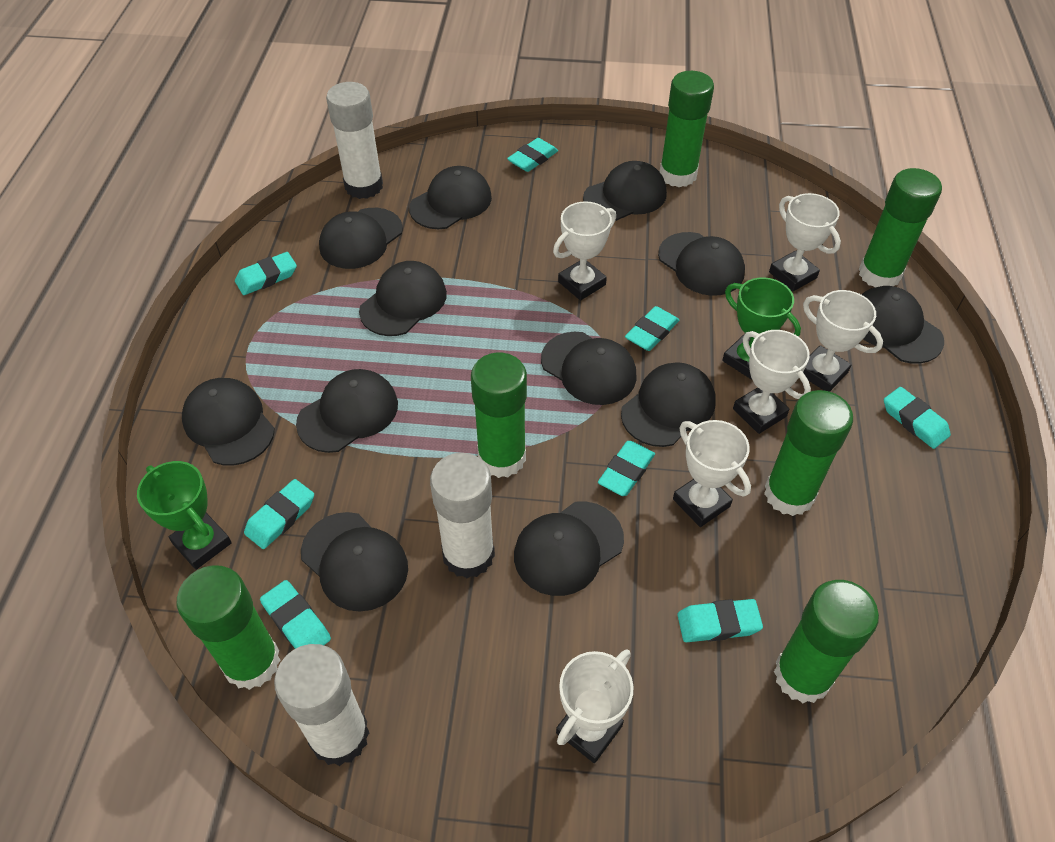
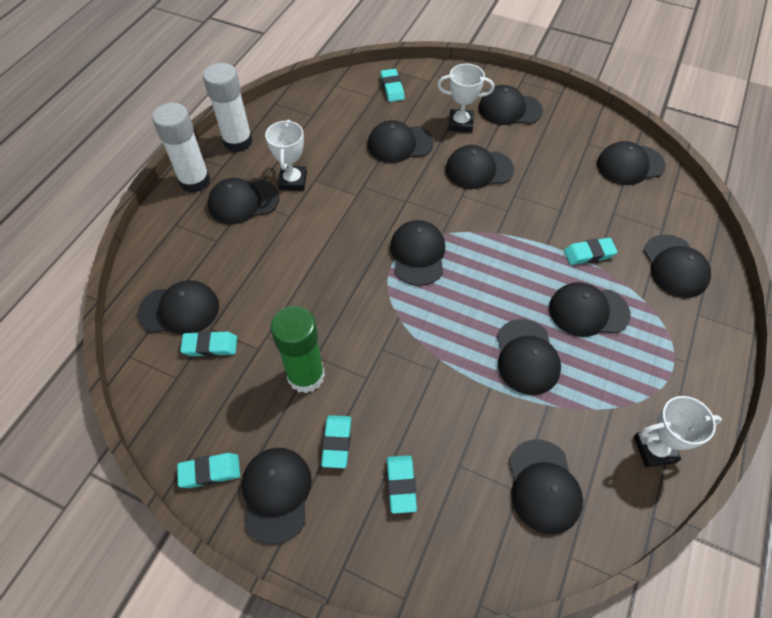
green glue stick: [177,565,281,690] [471,353,527,478] [659,71,714,187] [764,390,853,516] [774,580,879,703] [859,168,942,288] = 6 -> [271,306,325,393] = 1
green trophy: [137,461,232,570] [722,277,801,380] = 2 -> none = 0
turquoise eraser: [235,252,297,295] [244,479,314,549] [260,580,331,649] [507,138,558,172] [598,441,655,496] [625,306,679,351] [677,599,763,642] [884,387,951,449] = 8 -> [177,453,240,488] [180,331,237,357] [321,415,351,468] [380,69,405,102] [387,455,417,514] [564,238,617,265] = 6
white glue stick: [274,644,369,766] [326,82,383,199] [430,453,495,578] = 3 -> [152,103,210,193] [203,63,253,152] = 2
white trophy: [553,201,616,300] [556,649,633,763] [673,420,751,527] [733,330,811,434] [769,193,841,292] [803,290,883,392] = 6 -> [265,119,307,191] [437,64,494,133] [634,396,722,468] = 3

